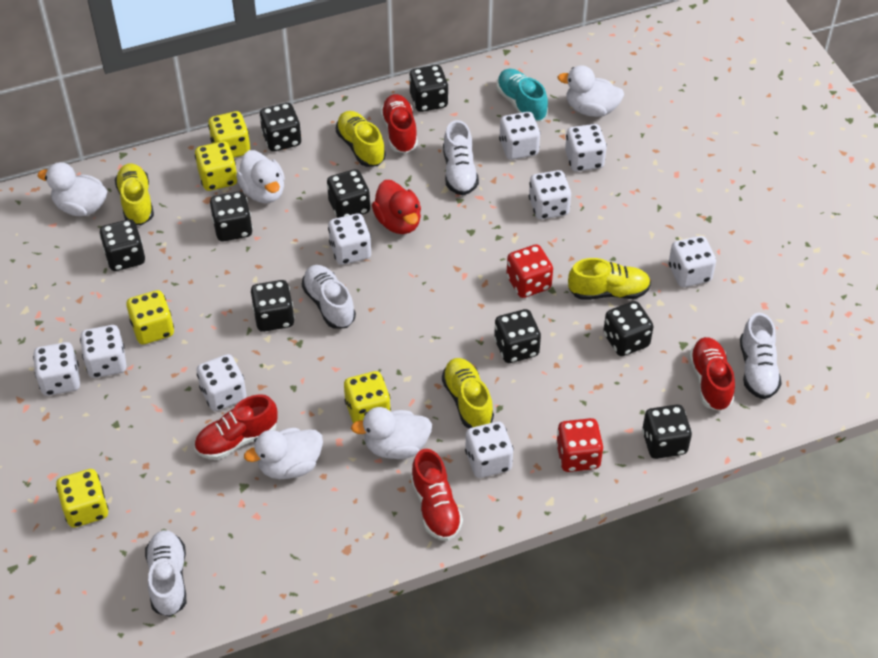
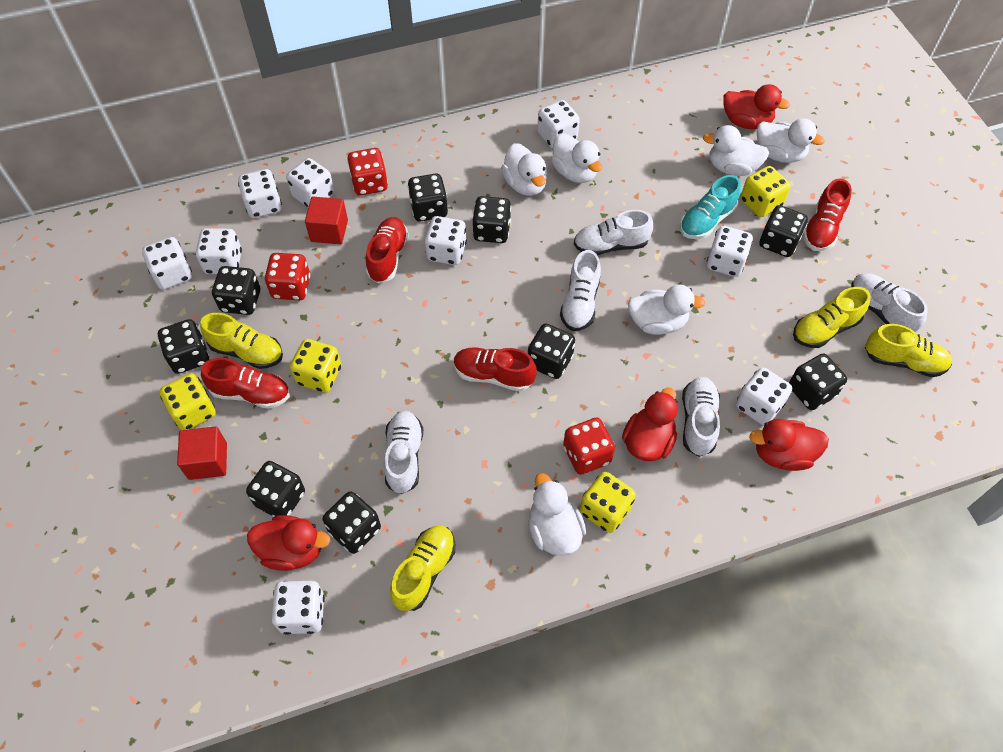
red cube: none = 0 -> [177,426,227,480] [305,197,348,244] = 2
red dice: [506,244,553,298] [556,418,603,472] = 2 -> [265,253,310,300] [347,148,388,195] [563,418,615,475] = 3
red duck: [372,180,421,234] = 1 -> [247,515,330,571] [622,387,678,461] [723,84,790,129] [749,419,829,471] = 4
white duck: [38,162,107,216] [236,150,285,203] [244,428,323,479] [351,407,432,459] [558,65,624,117] = 5 -> [501,143,547,196] [528,473,586,556] [551,133,602,183] [628,285,705,335] [703,125,769,176] [757,118,825,163] = 6
white shoe: [145,530,186,617] [302,265,356,329] [443,120,479,196] [740,313,782,399] = 4 -> [384,411,423,494] [560,250,601,331] [574,210,653,256] [682,377,720,457] [851,273,928,332] = 5
yellow dice: [56,469,109,528] [126,290,174,345] [195,141,237,191] [208,111,250,158] [344,371,391,423] = 5 -> [160,373,216,430] [290,339,341,393] [580,472,636,533] [740,166,791,217] = 4

